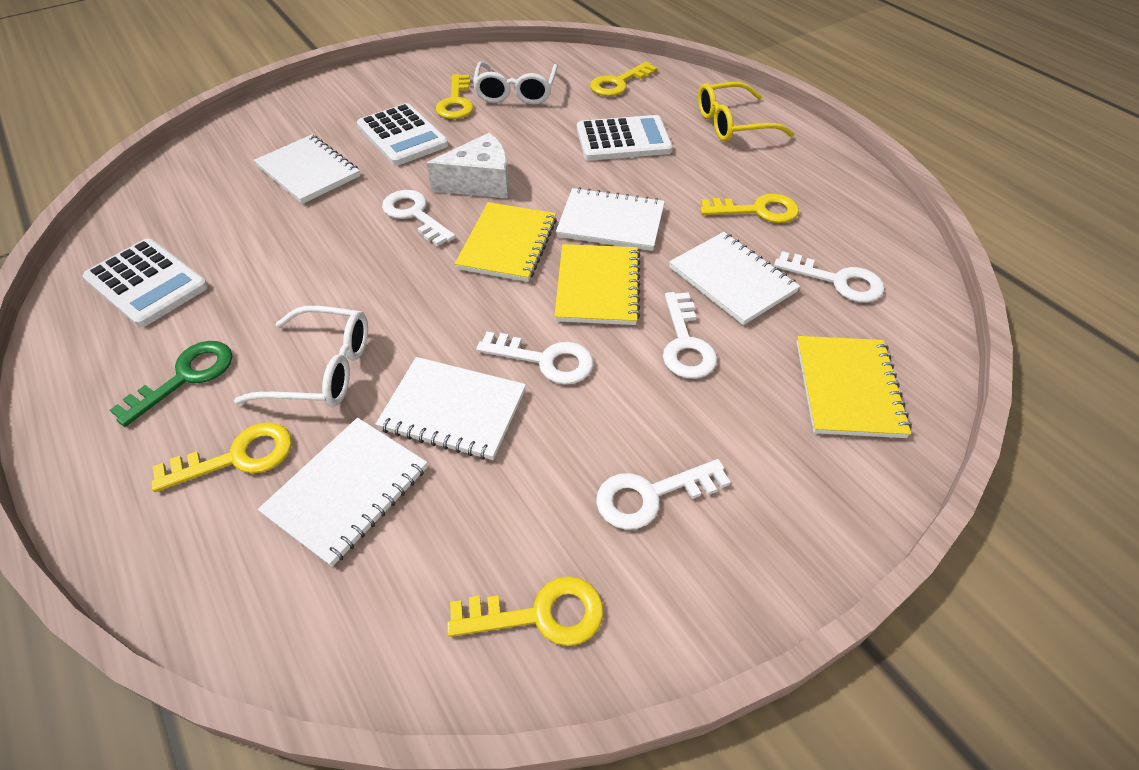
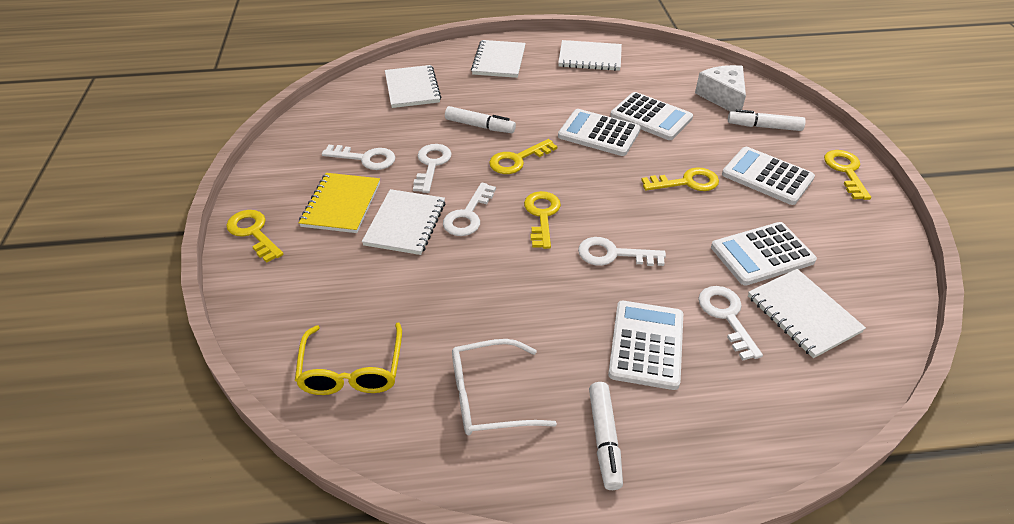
green key: [110,341,232,427] = 1 -> none = 0
white calculator: [83,239,208,327] [357,103,448,165] [577,115,673,161] = 3 -> [558,109,641,156] [608,301,683,390] [610,92,693,140] [711,222,817,286] [722,147,815,205] = 5
white glasses: [234,306,368,407] [473,61,558,105] = 2 -> [452,339,557,435] = 1
white marker: none = 0 -> [445,106,516,133] [589,382,623,490] [728,109,806,131] = 3
yellow notebook: [455,202,557,282] [554,244,640,325] [797,336,912,438] = 3 -> [299,173,380,233] = 1

